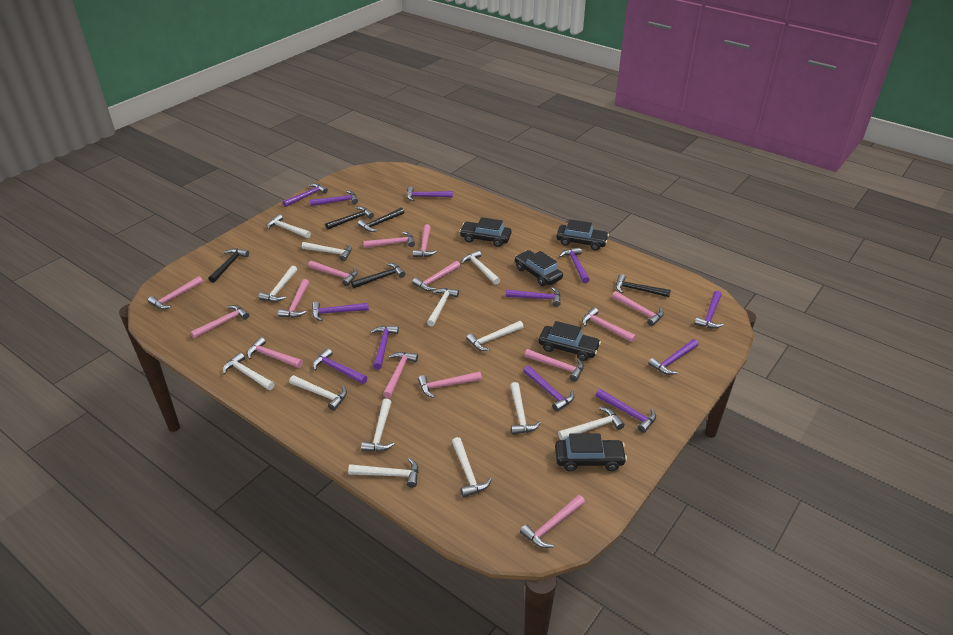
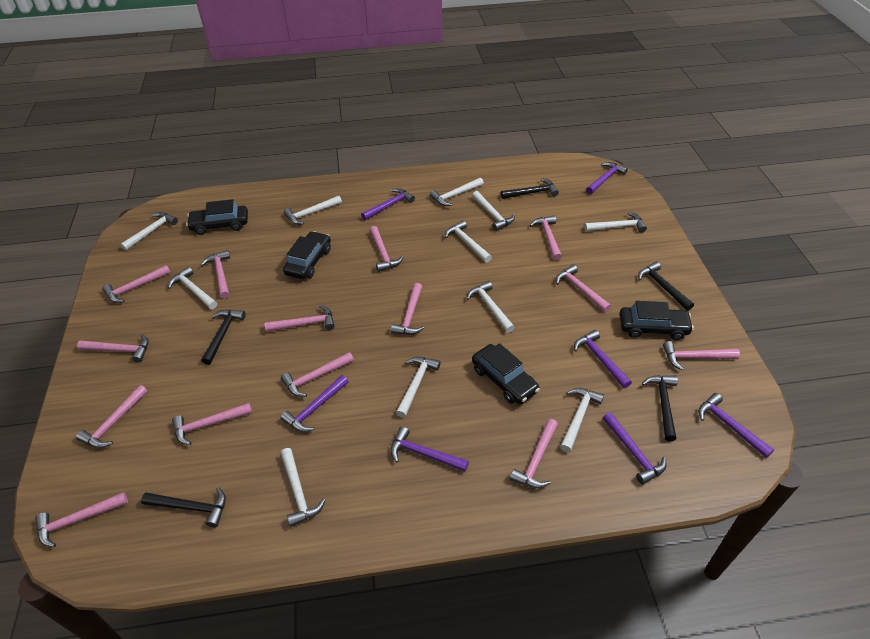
black car: [459,217,511,247] [515,250,563,286] [538,321,601,361] [555,434,627,471] [556,219,609,250] = 5 -> [186,199,248,235] [283,231,331,279] [472,343,540,404] [619,301,694,340] = 4
purple hammer: [283,183,328,207] [310,191,358,206] [312,302,369,321] [313,348,368,384] [371,326,399,370] [407,187,453,201] [506,287,561,307] [523,366,574,412] [559,247,590,283] [596,389,656,433] [648,339,699,375] [694,291,723,329] = 12 -> [280,375,349,432] [361,188,415,220] [391,427,469,472] [574,330,632,388] [586,162,628,194] [602,412,666,485] [698,393,774,458] = 7
white hammer: [223,352,274,390] [258,266,297,302] [267,214,311,238] [289,375,347,411] [302,242,352,261] [348,458,418,488] [361,398,394,452] [427,288,459,327] [452,437,492,497] [461,250,500,285] [467,321,524,351] [510,382,541,435] [558,407,625,440] = 13 -> [120,212,178,251] [168,266,217,309] [280,448,325,527] [284,196,342,225] [396,357,440,418] [430,178,484,206] [445,220,492,263] [467,281,515,333] [472,191,515,231] [560,388,604,452] [584,212,647,233] = 11

